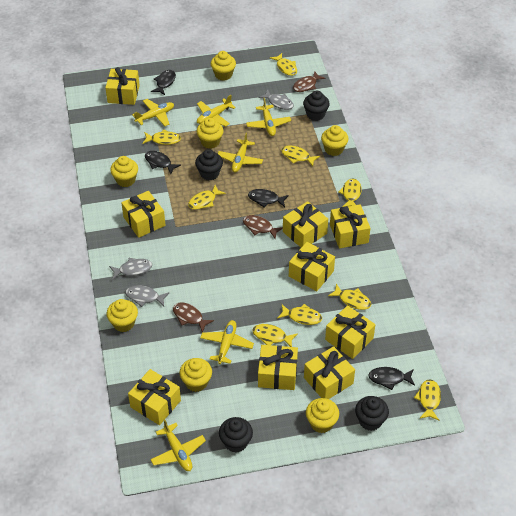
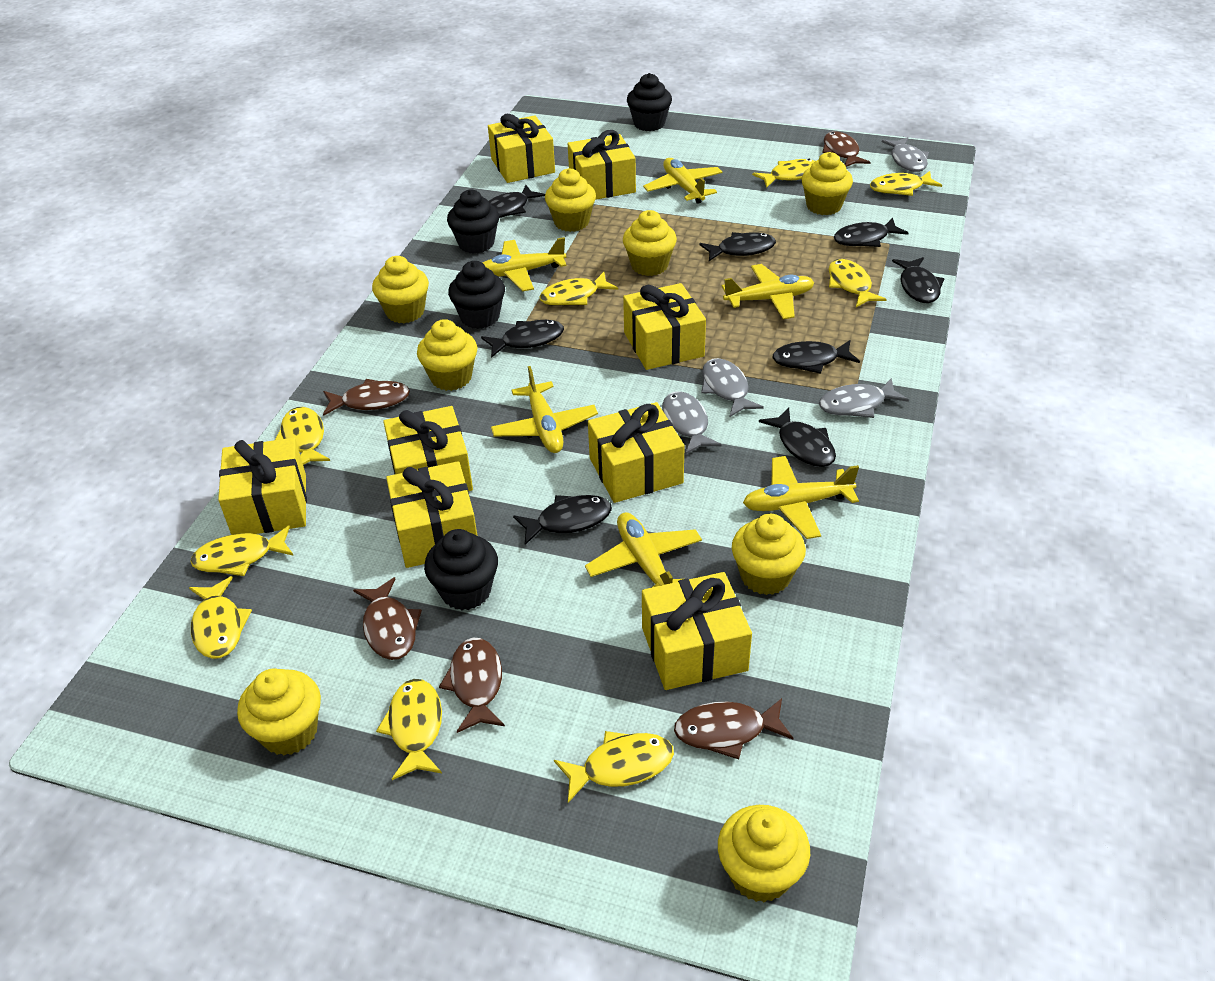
black fish: [145,151,181,174] [151,70,176,95] [248,189,289,207] [368,367,415,390] = 4 -> [481,320,564,358] [489,185,545,218] [513,495,612,545] [699,232,776,261] [759,408,836,467] [773,340,860,374] [834,218,908,247] [892,257,945,303] = 8
brown fish: [173,302,214,333] [243,215,283,239] [293,72,325,92] = 3 -> [323,379,410,416] [353,577,422,660] [439,638,505,733] [674,698,793,759] [822,131,870,167] = 5
grey fish: [109,258,152,280] [125,285,169,307] [258,89,294,110] = 3 -> [662,391,721,454] [701,358,764,418] [819,378,909,418] [882,137,929,172] = 4
yellow cupcake: [107,299,138,332] [110,156,138,187] [180,358,212,392] [197,118,223,149] [211,51,236,81] [306,398,339,433] [321,125,348,156] = 7 -> [237,668,321,755] [372,256,429,323] [417,319,477,391] [545,168,596,232] [623,210,677,276] [718,805,810,903] [732,513,806,595] [801,152,853,215] = 8
yellow gift: [105,67,140,105] [121,191,165,238] [128,369,181,425] [258,345,298,390] [283,201,328,248] [289,242,335,291] [304,346,355,399] [325,305,375,359] [330,204,370,249] = 9 -> [218,438,307,535] [383,406,473,491] [386,461,477,568] [488,114,555,183] [568,130,636,200] [588,402,685,503] [623,283,706,370] [642,572,752,690] = 8

